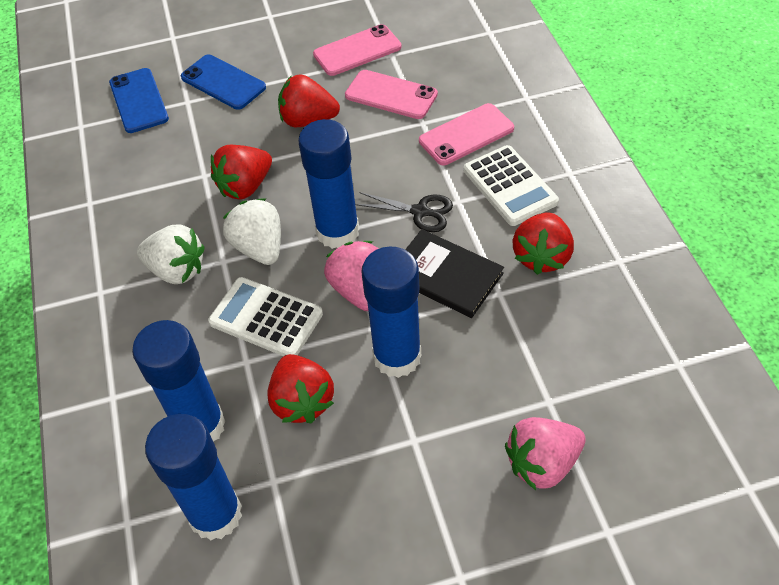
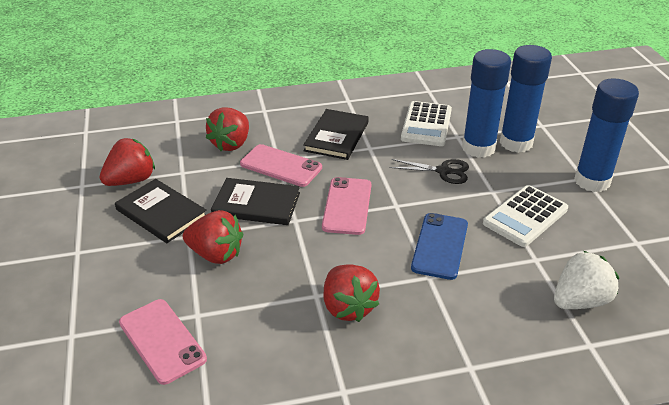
black book: [405,229,504,318] = 1 -> [115,179,207,243] [211,178,300,225] [303,109,369,160] = 3
blue glue stick: [132,320,226,442] [145,414,242,540] [298,119,359,249] [361,247,421,378] = 4 -> [462,49,511,158] [500,45,552,153] [574,78,639,192] = 3
blue phone: [109,68,169,133] [181,54,266,110] = 2 -> [411,213,468,280] = 1
pink strawberry: [324,241,378,311] [505,417,586,490] = 2 -> none = 0
white strawberry: [137,225,205,284] [223,198,281,265] = 2 -> [554,251,619,309] = 1

